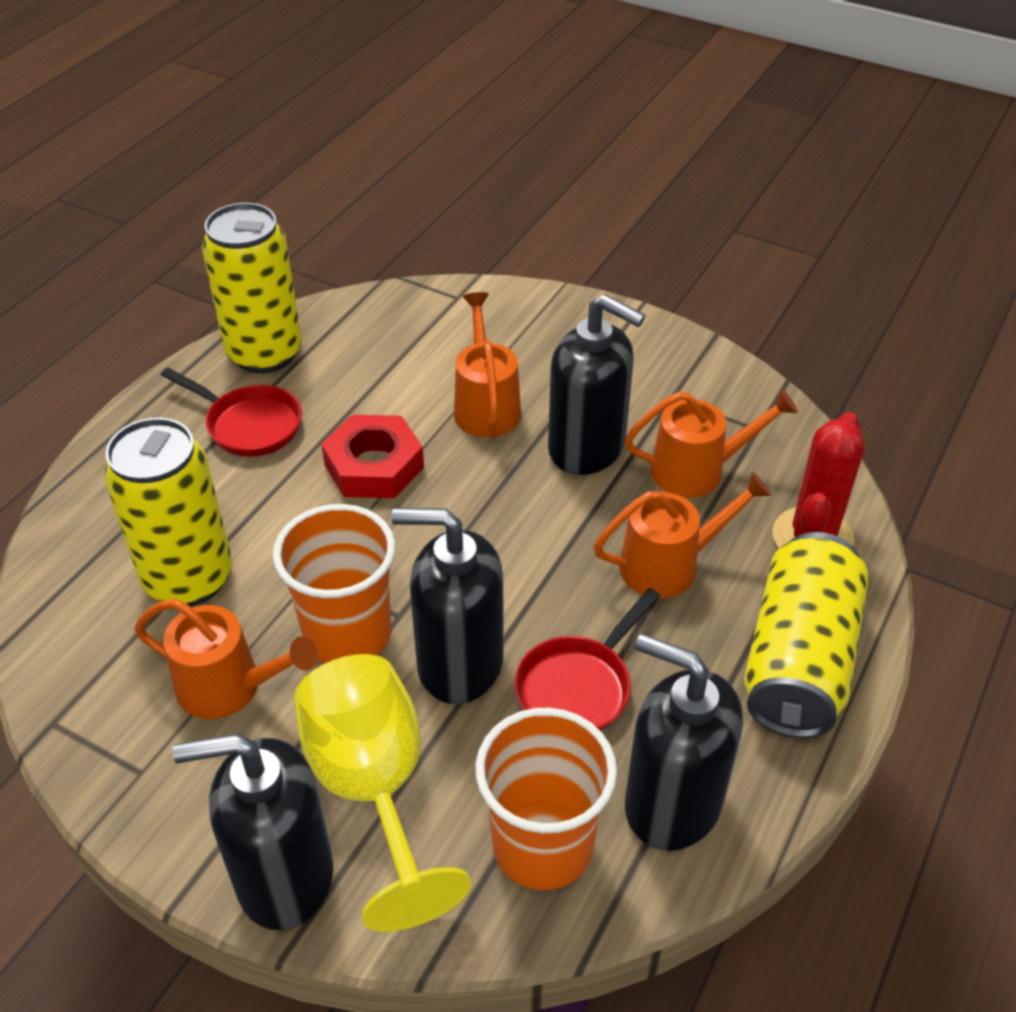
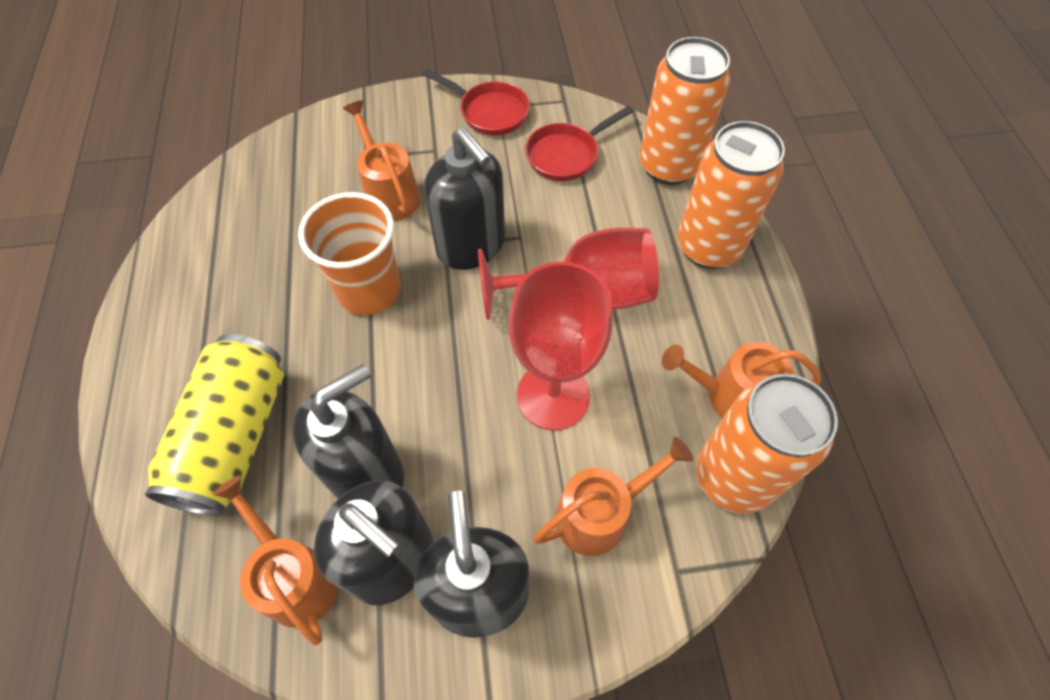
orange can: none = 0 -> [639,37,730,185] [677,121,785,269] [696,374,838,514] = 3
orange cup: [273,504,395,663] [475,708,617,890] = 2 -> [298,192,401,315] = 1
red cactus: [772,412,864,548] = 1 -> none = 0
red goblet: none = 0 -> [478,228,659,320] [508,262,613,430] = 2
red nut: [321,415,424,498] = 1 -> none = 0
yellow can: [104,417,232,606] [202,203,302,374] [744,532,869,738] = 3 -> [145,334,284,516] = 1
yellow goblet: [294,654,471,932] = 1 -> none = 0

